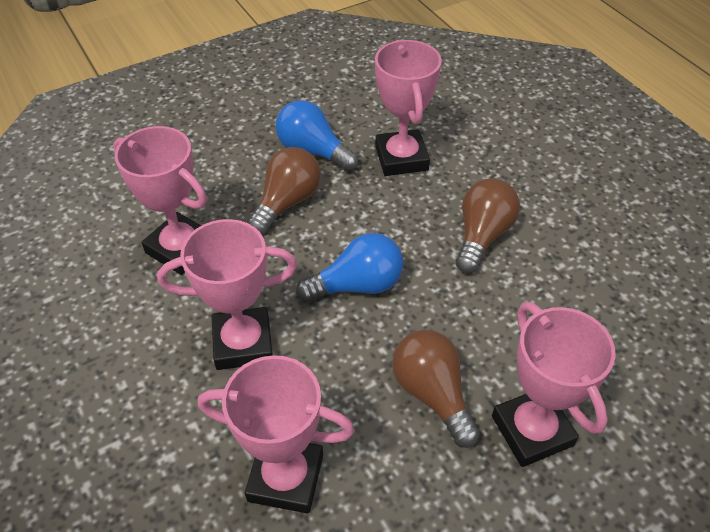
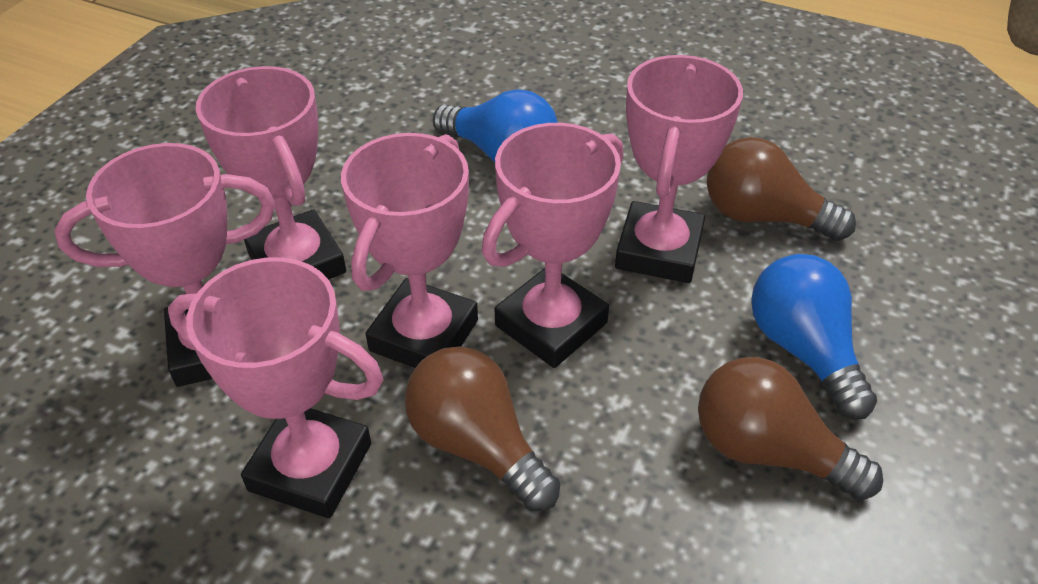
pink trophy: [113,126,207,275] [157,219,297,370] [198,355,354,514] [375,40,442,176] [492,302,616,467] = 5 -> [55,143,275,387] [168,257,383,518] [196,66,346,280] [341,133,478,368] [482,123,623,368] [615,55,743,283] = 6

